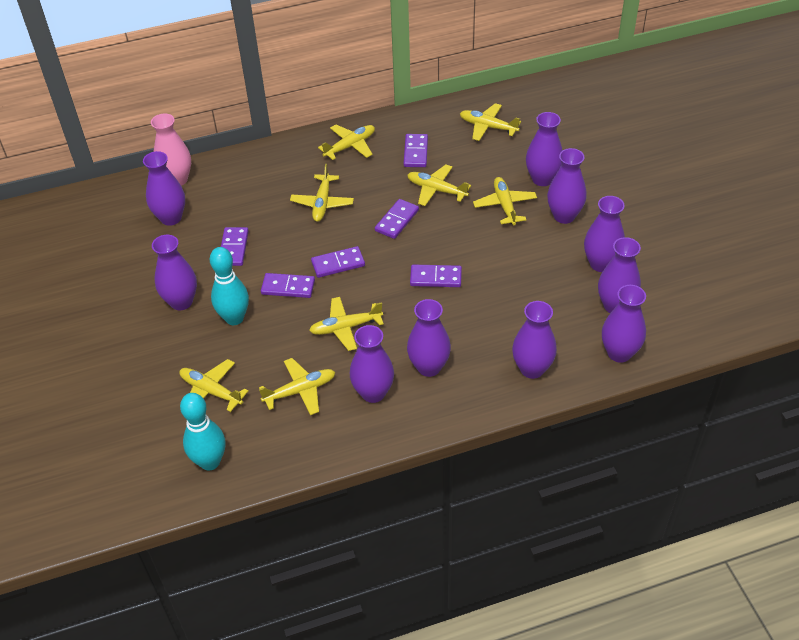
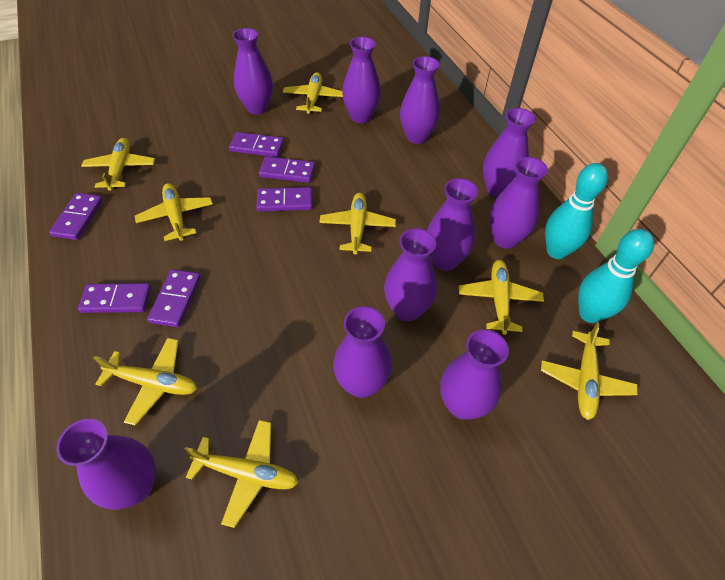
pink vase: [151,113,191,186] = 1 -> none = 0

